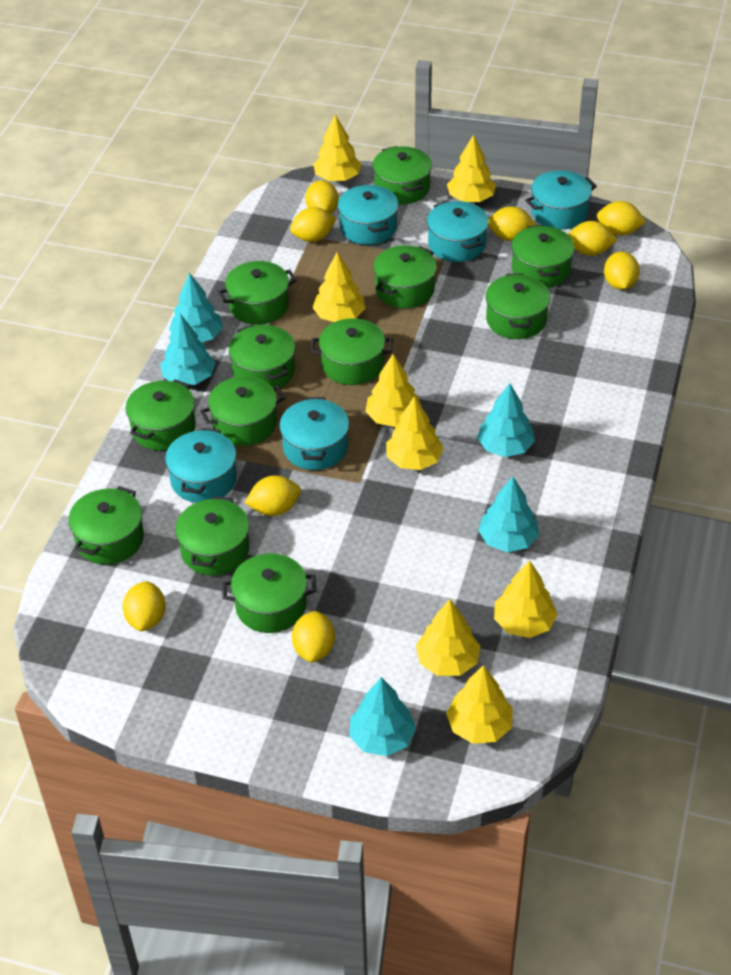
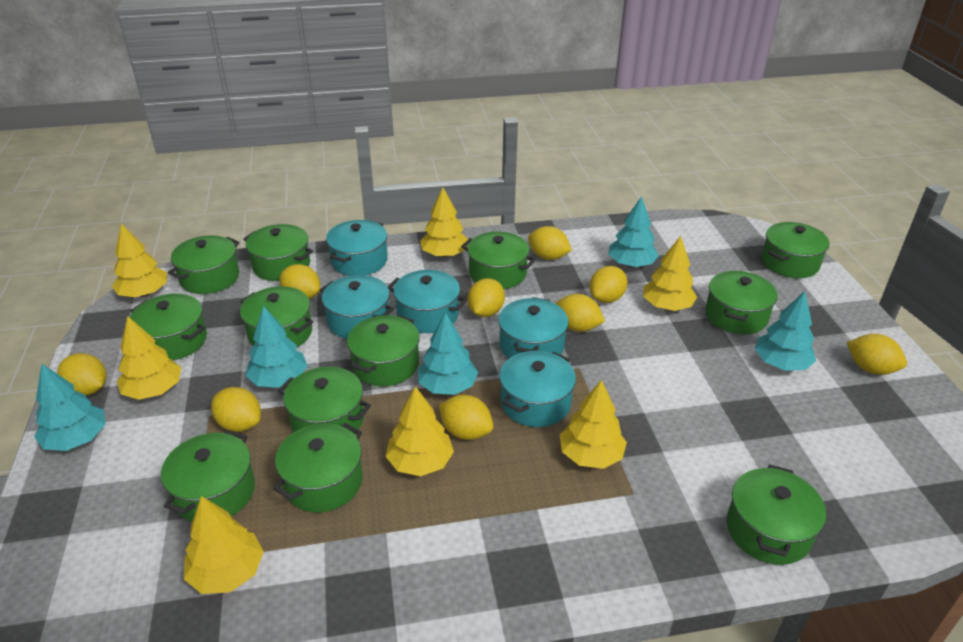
yellow tree: [312,252,366,322] [313,114,361,181] [365,354,421,427] [386,396,444,470] [416,599,480,676] [446,665,513,744] [447,134,496,202] [494,560,557,638] = 8 -> [112,224,167,297] [117,316,181,400] [184,496,264,594] [385,386,454,476] [420,187,468,257] [560,380,627,469] [643,236,697,311] = 7

